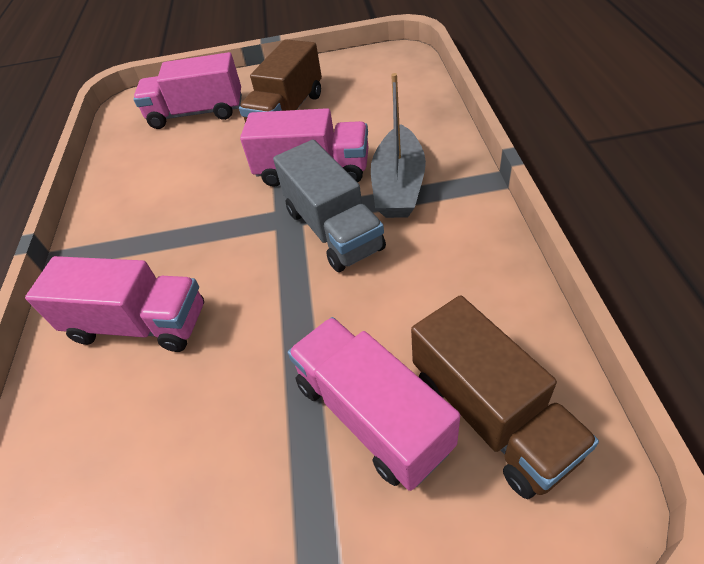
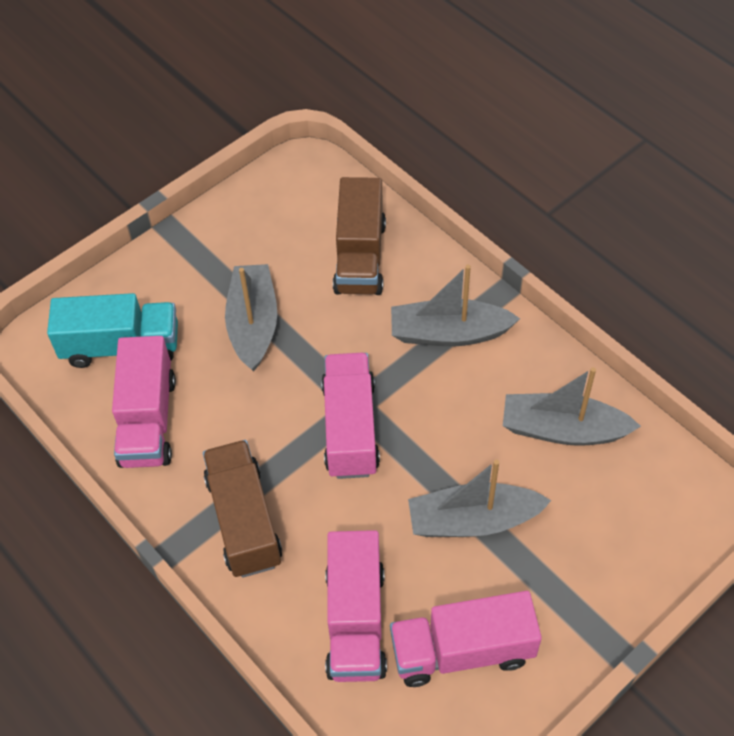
grey boat: [371,73,426,218] = 1 -> [225,264,277,371] [391,265,520,346] [408,460,551,537] [503,367,641,446] = 4
grey truck: [273,140,386,272] = 1 -> none = 0
turquoise truck: none = 0 -> [47,293,178,368] = 1

